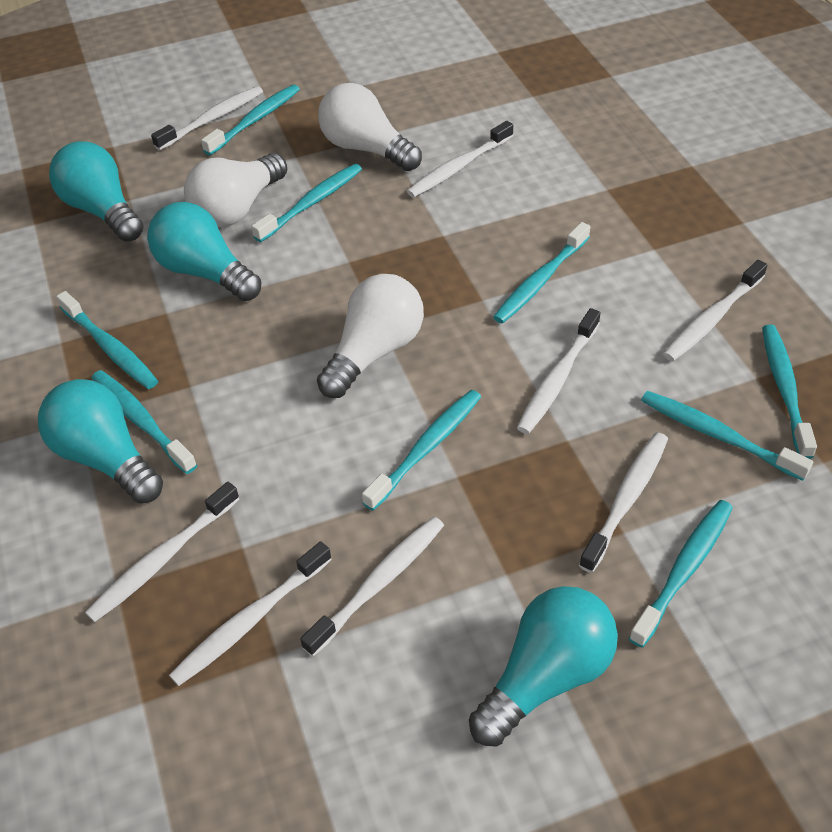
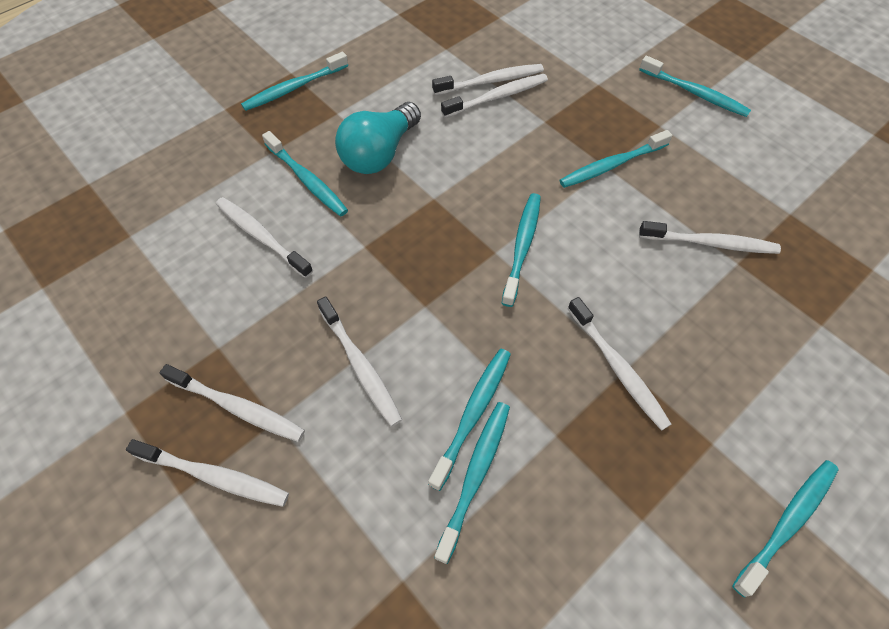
turquoise light bulb: [38,379,163,504] [49,141,143,242] [147,202,261,301] [469,586,618,747] = 4 -> [335,102,421,174] = 1
turquoise toothbrush: [56,291,158,389] [92,370,197,474] [201,84,300,155] [251,164,362,242] [362,390,481,511] [493,222,590,324] [629,500,733,648] [641,391,813,481] [762,325,817,459] = 9 -> [241,52,348,111] [262,131,348,216] [428,349,511,491] [434,402,510,564] [502,193,541,307] [559,130,673,188] [639,56,751,117] [732,460,839,597] = 8
white light bulb: [184,153,287,227] [317,274,424,398] [318,83,422,171] = 3 -> none = 0

